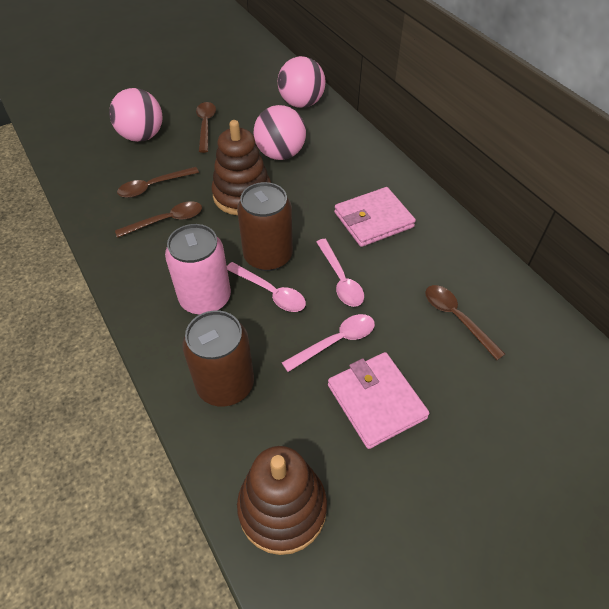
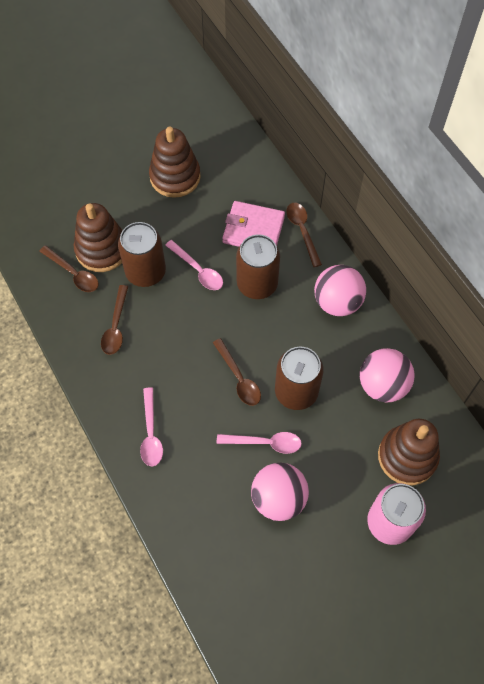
brown can: [182,310,254,407] [237,182,293,271] = 2 -> [118,222,166,287] [236,234,280,299] [275,347,324,410] = 3
brown stacking toy: [212,120,271,215] [237,446,327,555] = 2 -> [74,203,123,272] [149,127,201,198] [378,419,440,485] = 3
pink wallet: [328,352,429,449] [334,187,416,247] = 2 -> [222,201,285,247] = 1

